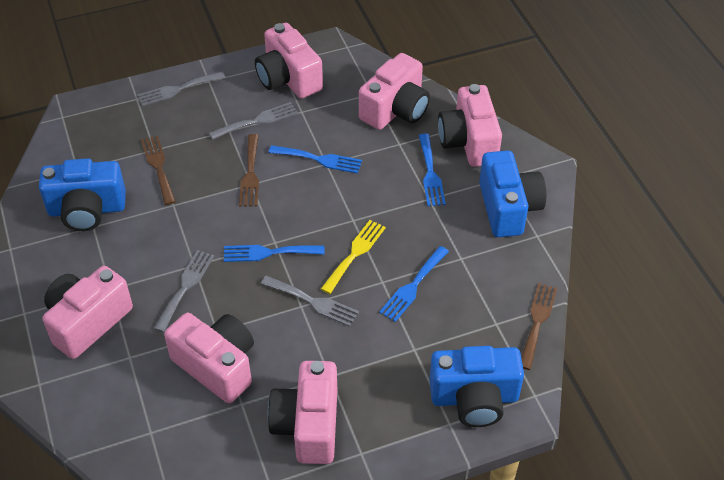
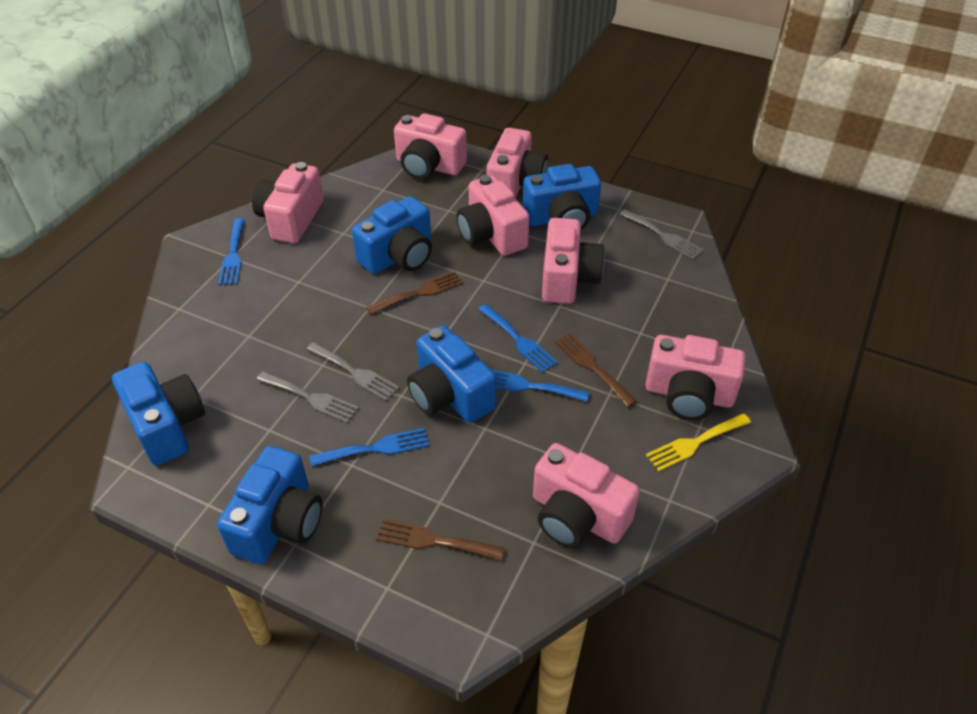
blue camera: [39,158,126,231] [429,346,524,427] [479,150,546,237] = 3 -> [112,362,205,466] [217,446,323,564] [352,196,432,274] [407,325,496,423] [523,164,601,230] = 5
grey fork: [137,72,225,106] [153,250,214,332] [209,102,298,140] [261,276,359,327] = 4 -> [256,371,359,423] [306,342,399,401] [619,209,704,260] = 3
pink camera: [43,266,133,359] [164,313,254,403] [255,23,323,98] [268,361,337,464] [359,53,430,130] [438,84,502,167] = 6 -> [252,162,324,243] [394,113,467,180] [456,175,529,256] [487,128,548,199] [533,443,640,548] [542,218,605,304] [645,335,746,420] = 7

